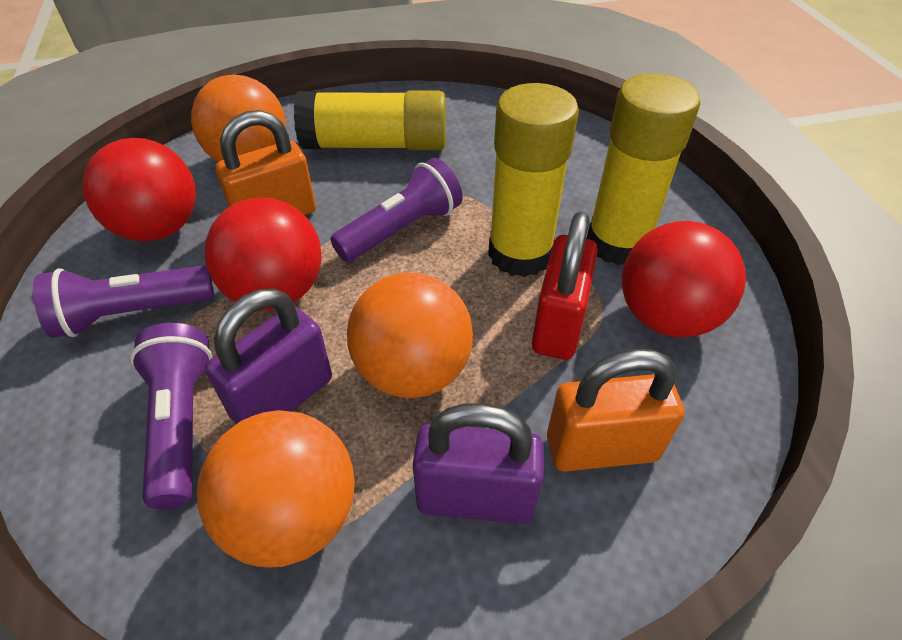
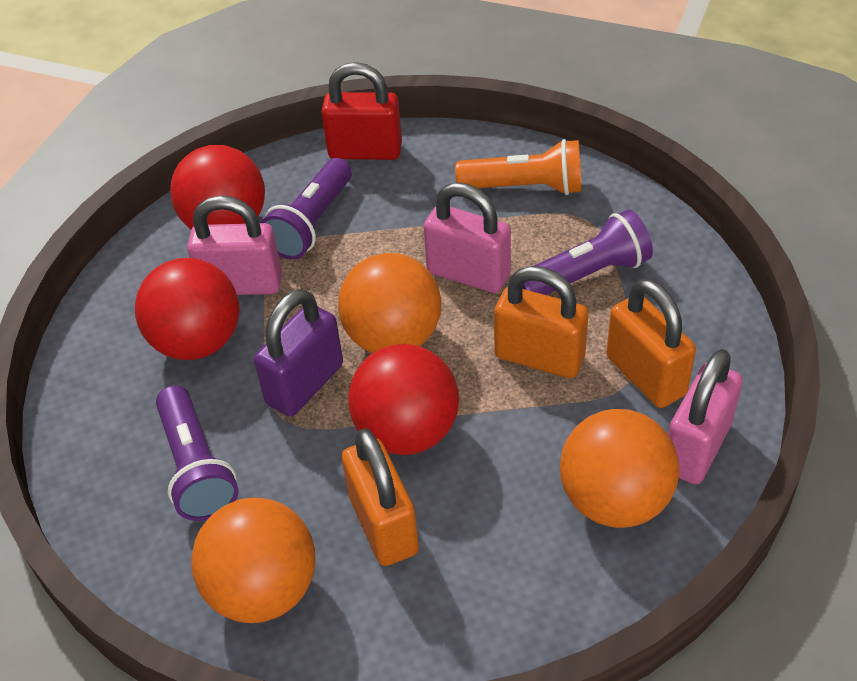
orange flashlight: none = 0 -> [455,139,582,195] = 1
orange padlock: [216,110,316,215] [547,349,684,472] = 2 -> [341,428,419,566] [494,266,589,378] [606,279,696,408] = 3
pink padlock: none = 0 -> [187,196,282,295] [424,182,511,293] [668,349,743,484] = 3
purple padlock: [205,288,332,424] [412,403,544,524] = 2 -> [254,289,343,417] = 1
yellow glue stick: [294,91,446,150] [488,83,579,277] [586,73,700,265] = 3 -> none = 0

